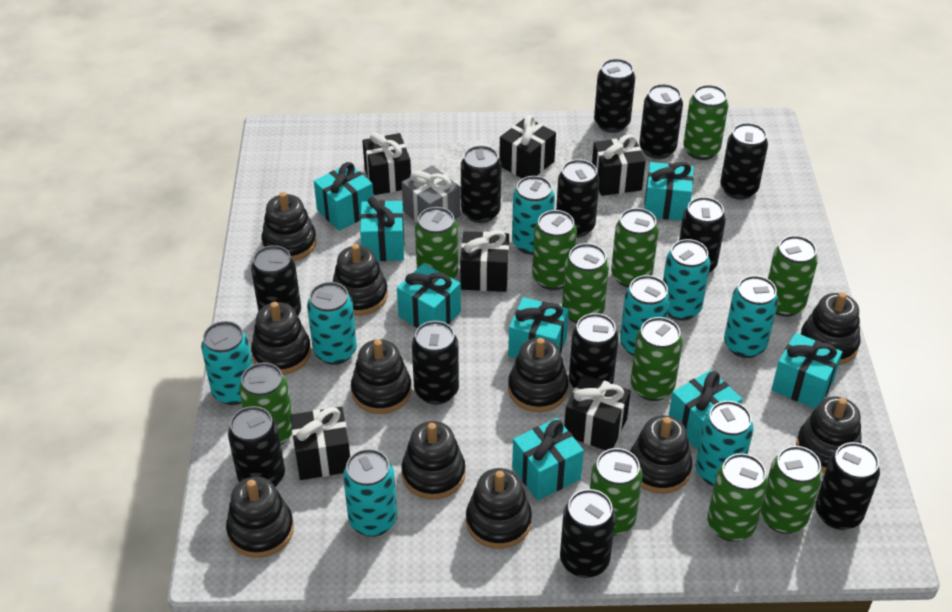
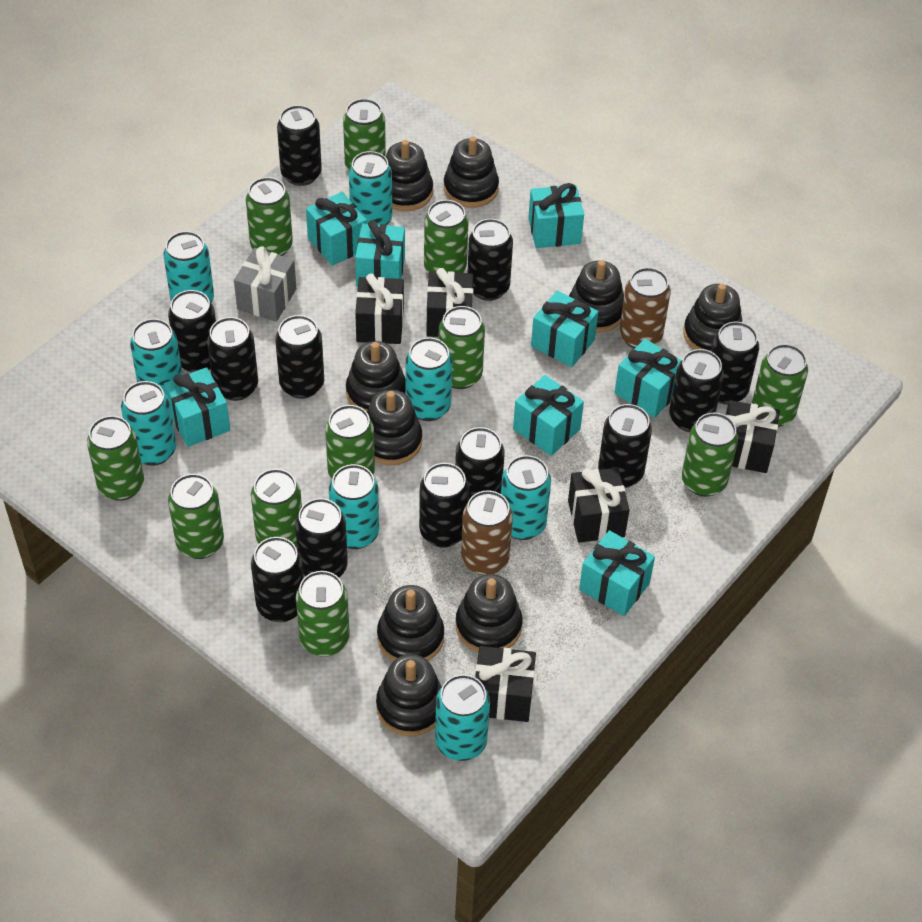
black gift: [290,407,350,480] [362,132,411,195] [460,230,509,292] [499,115,556,179] [564,374,631,450] [592,134,646,196] = 6 -> [355,273,404,344] [426,268,473,337] [475,646,536,722] [568,468,630,543] [726,400,780,473] = 5
black stacking toy: [226,477,294,558] [251,302,311,375] [261,192,317,261] [333,244,388,316] [351,339,412,414] [401,421,465,500] [466,468,532,549] [508,338,569,412] [630,415,693,494] [796,397,862,473] [800,292,860,365] = 11 -> [346,341,406,412] [367,389,422,465] [376,654,442,736] [377,585,444,661] [386,140,433,211] [444,136,499,208] [455,574,523,652] [569,260,624,333] [683,284,742,351] = 9
brown can: none = 0 -> [461,490,513,575] [619,267,671,349] = 2

